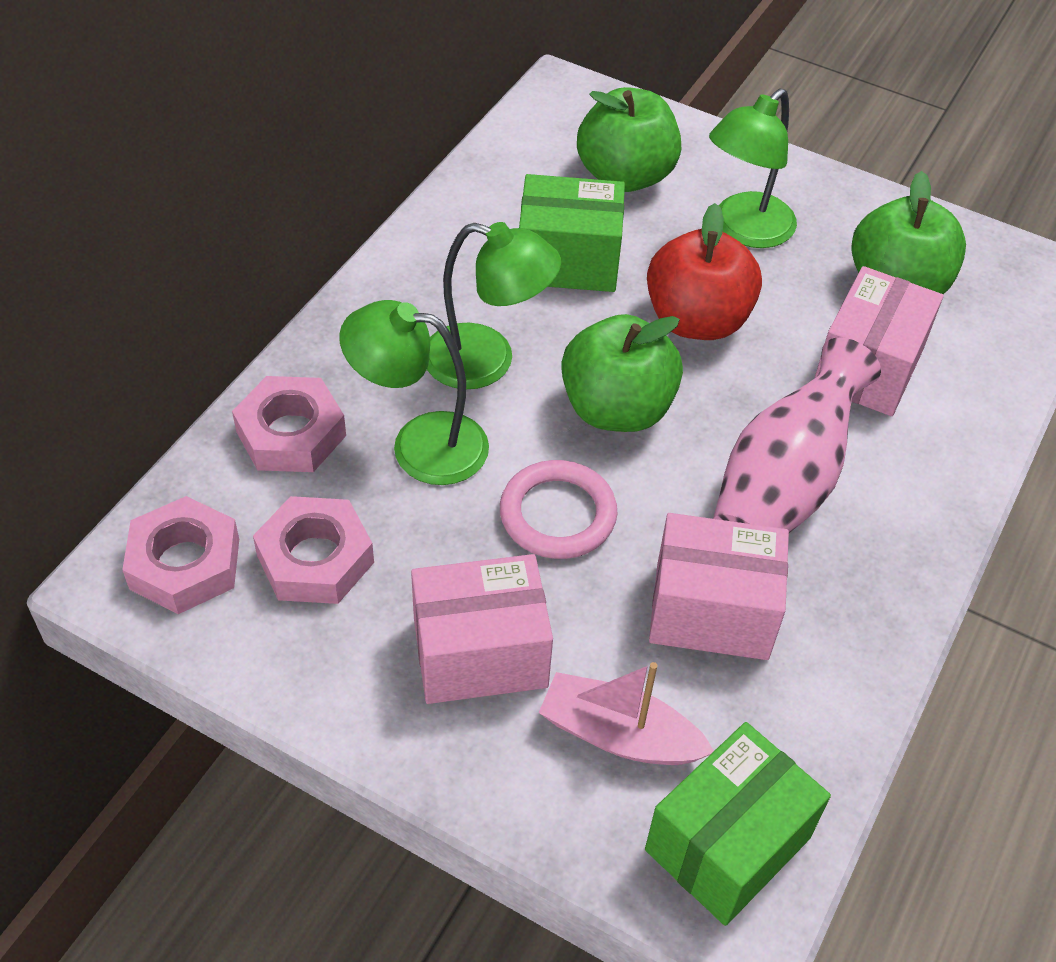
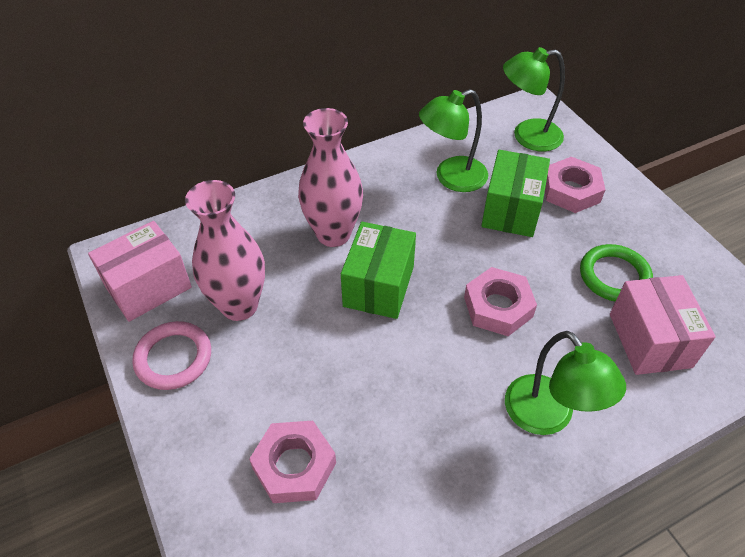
green apple: [561,314,683,432] [577,87,681,192] [851,171,966,294] = 3 -> none = 0
green ring: none = 0 -> [580,244,653,302] = 1
pink boat: [539,662,714,765] = 1 -> none = 0
pink box: [411,554,553,704] [649,513,789,660] [814,266,943,416] = 3 -> [88,221,192,322] [610,275,716,375] = 2
pink vase: [713,337,881,533] = 1 -> [185,180,265,321] [298,108,363,247] = 2
red apple: [647,203,762,340] = 1 -> none = 0

